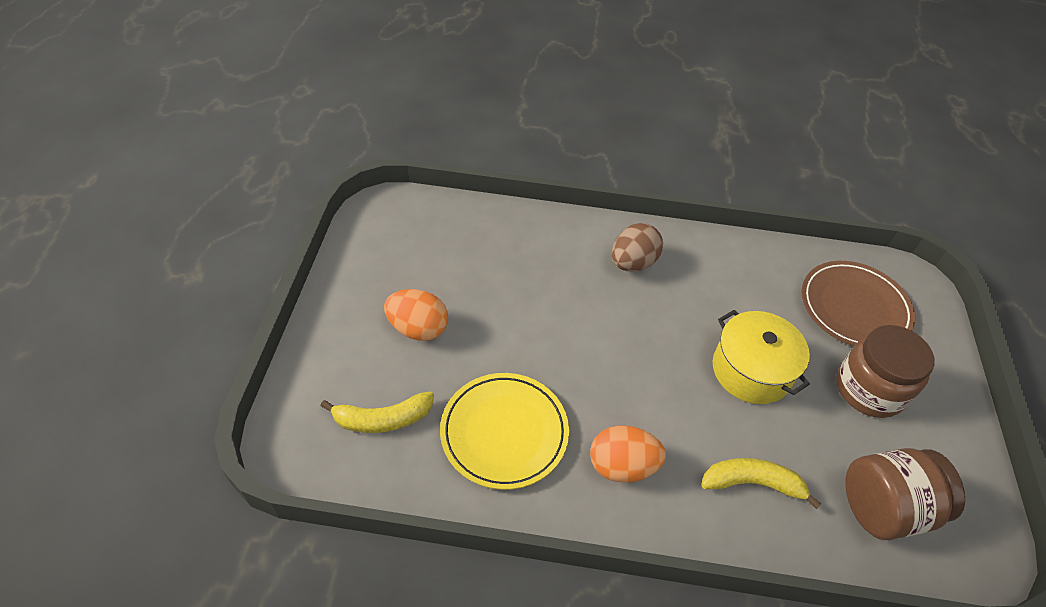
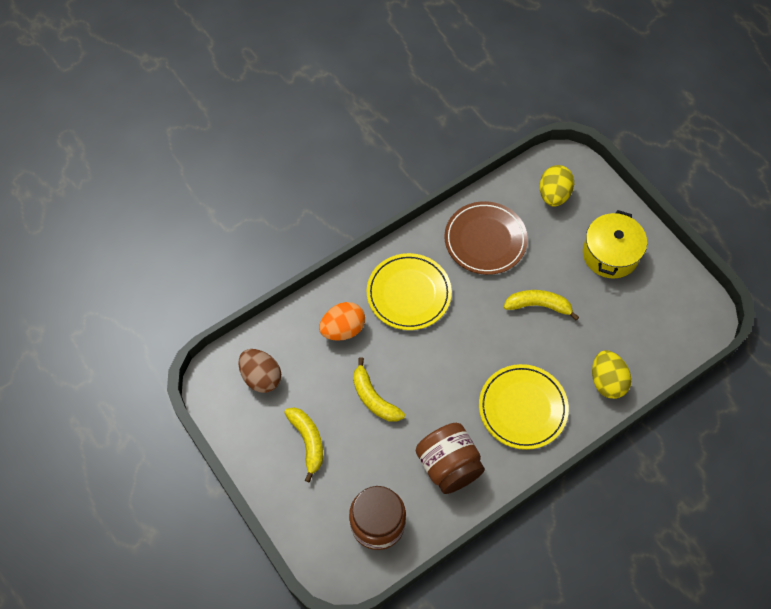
orange egg: [384,289,448,341] [590,426,666,483] = 2 -> [319,302,365,341] = 1
yellow banana: [321,392,434,433] [701,458,821,509] = 2 -> [284,407,323,482] [353,357,405,422] [504,290,579,320] = 3
yellow egg: none = 0 -> [540,165,574,207] [592,350,631,399] = 2
yellow plate: [440,373,569,490] = 1 -> [367,253,452,330] [479,364,569,450] = 2

